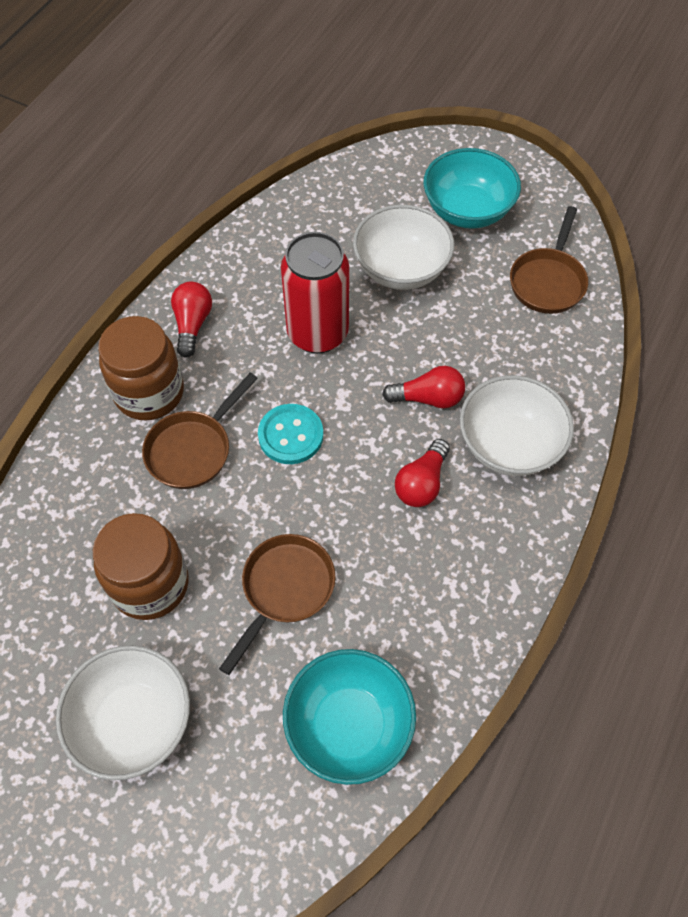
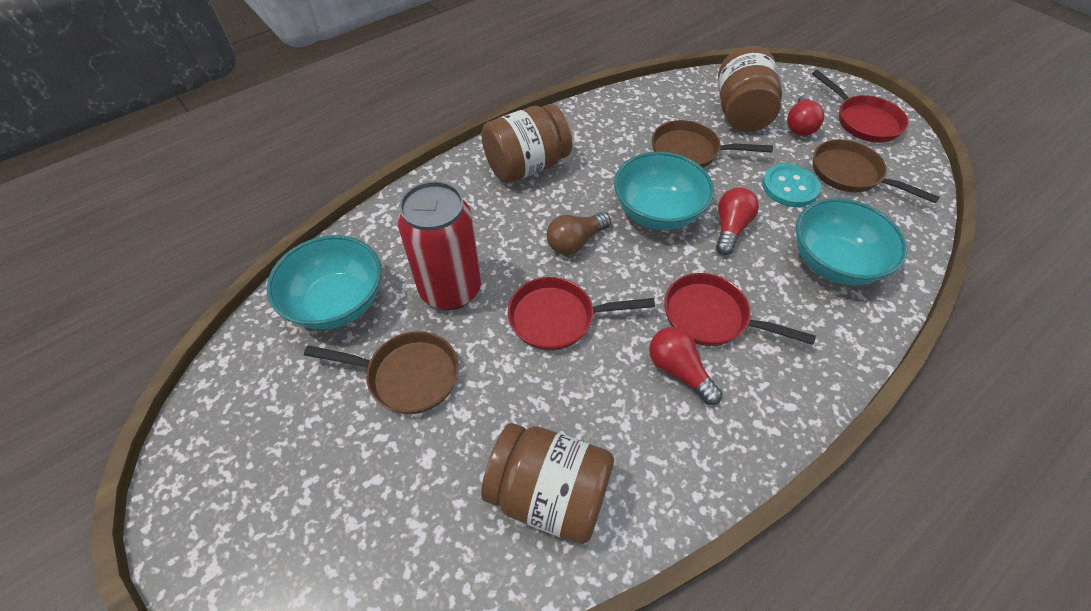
brown jar: [93,513,189,620] [98,316,184,421] = 2 -> [481,104,572,183] [481,423,614,544] [718,46,782,132] = 3
brown light bulb: none = 0 -> [547,212,611,255] = 1
red pan: none = 0 -> [508,277,655,351] [664,273,816,346] [812,70,909,143] = 3
turquoise bowl: [283,649,416,785] [423,148,521,229] = 2 -> [266,235,381,329] [614,152,714,230] [796,198,907,285] = 3
white bowl: [56,645,190,780] [353,205,454,290] [460,375,574,476] = 3 -> none = 0

